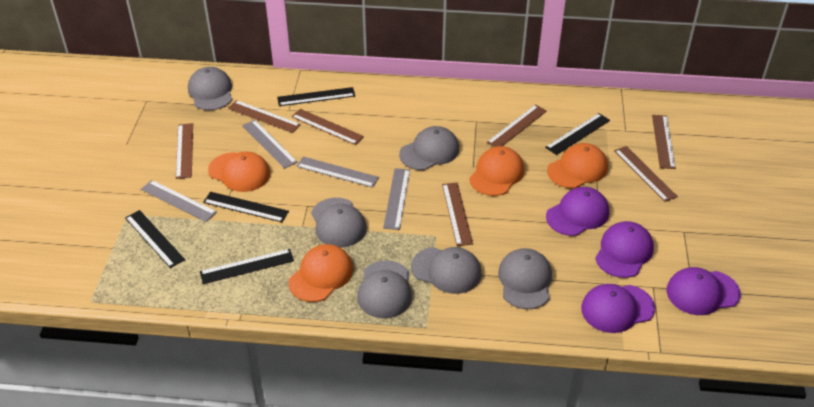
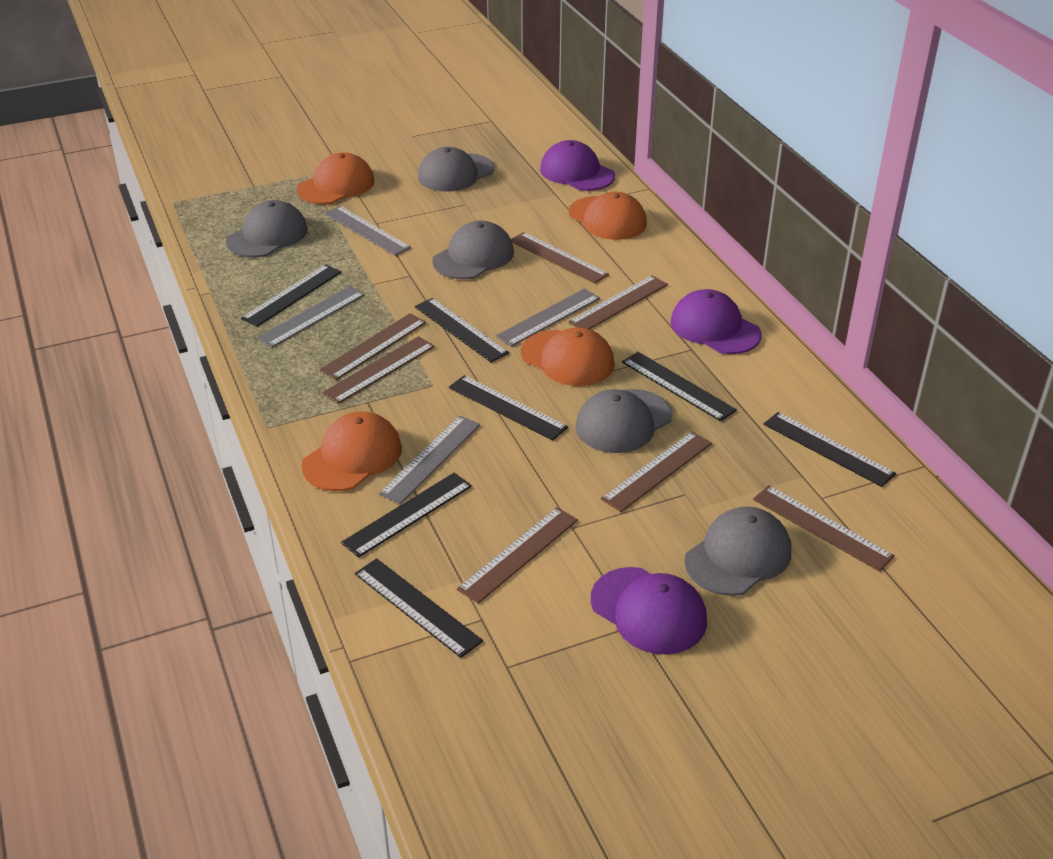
black ruler: [125,210,185,268] [200,249,294,284] [203,192,289,222] [277,87,355,106] [545,113,610,155] = 5 -> [241,264,341,327] [341,473,472,558] [355,558,483,658] [415,298,509,362] [449,375,568,440] [622,352,737,421] [764,412,896,487] = 7
grey cap: [188,67,232,110] [311,198,367,248] [357,260,412,318] [399,126,459,170] [411,247,482,294] [498,248,552,309] = 6 -> [226,200,308,257] [418,147,494,192] [432,221,514,279] [575,389,672,453] [684,507,791,596] = 5
purple cap: [546,187,609,236] [581,284,655,333] [595,221,654,278] [666,267,741,315] = 4 -> [540,140,615,191] [591,567,707,655] [671,289,762,354] = 3

